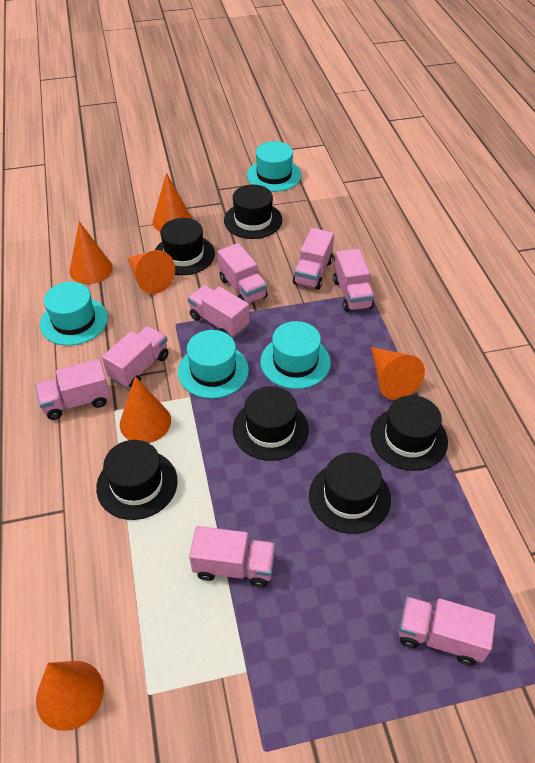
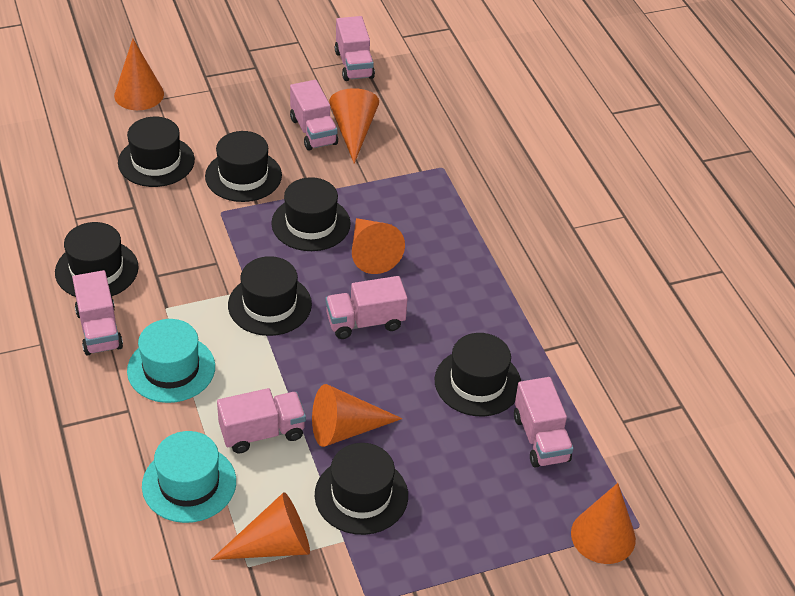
black hat: [96,440,178,520] [155,218,215,275] [224,185,282,239] [233,386,309,461] [309,452,391,534] [371,395,448,471] = 6 -> [55,222,139,297] [118,117,195,187] [205,131,282,202] [228,256,312,336] [271,177,351,251] [315,443,408,535] [435,333,521,416] = 7
pink truck: [35,359,110,420] [102,326,169,388] [188,285,250,337] [189,526,276,588] [218,243,268,304] [293,228,334,290] [333,249,374,312] [399,597,496,665] = 8 -> [72,270,123,356] [217,388,306,453] [290,80,338,151] [326,276,407,339] [335,16,375,81] [514,377,574,468] = 6
turquoise hat: [40,282,108,346] [178,330,249,399] [247,141,302,192] [260,321,331,389] = 4 -> [127,319,215,403] [142,431,236,523] = 2

